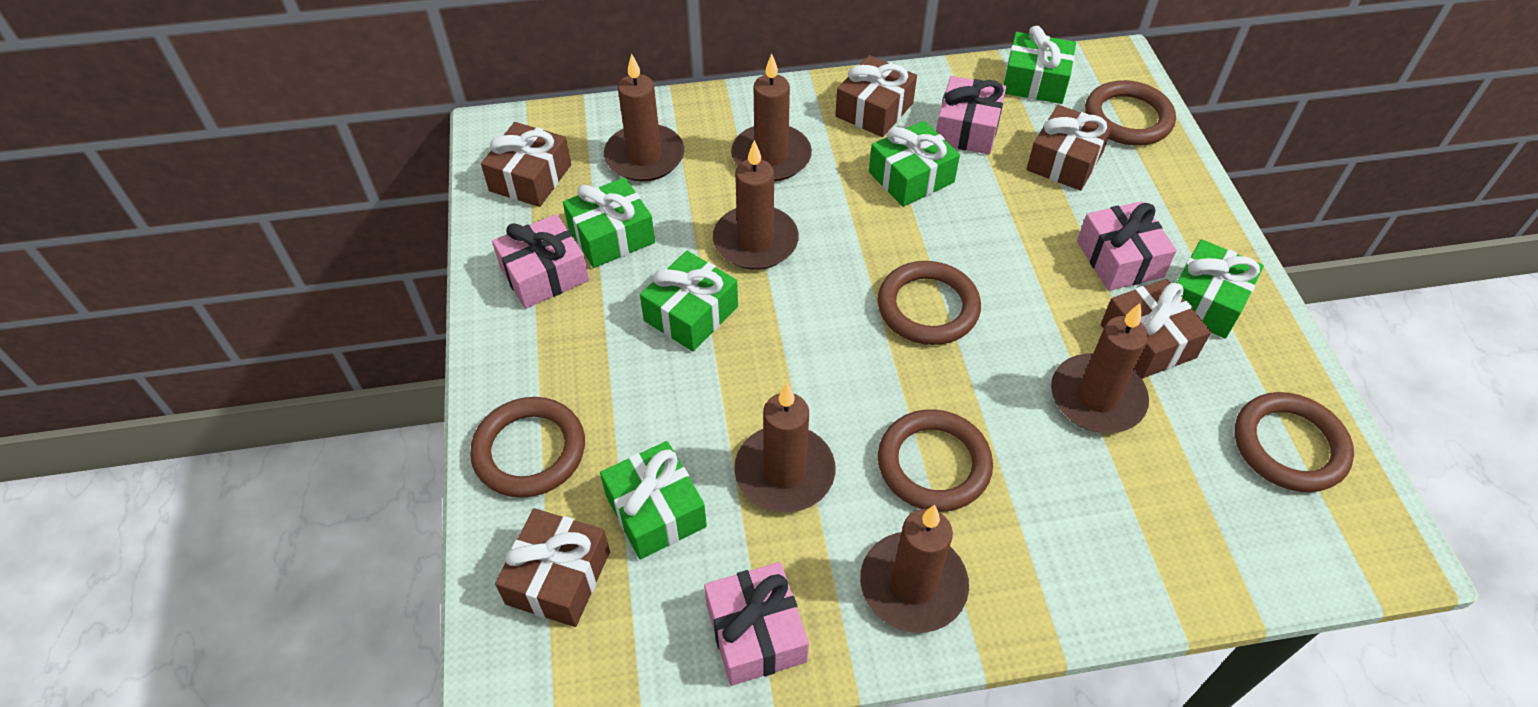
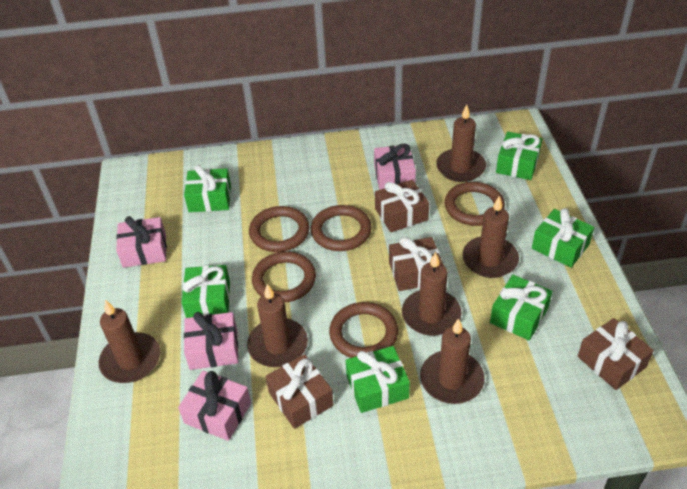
brown gift: [481,122,571,207] [495,508,610,627] [835,55,917,137] [1027,105,1113,191] [1101,279,1211,378] = 5 -> [265,354,334,429] [375,180,429,232] [389,237,443,291] [578,318,654,390] = 4

